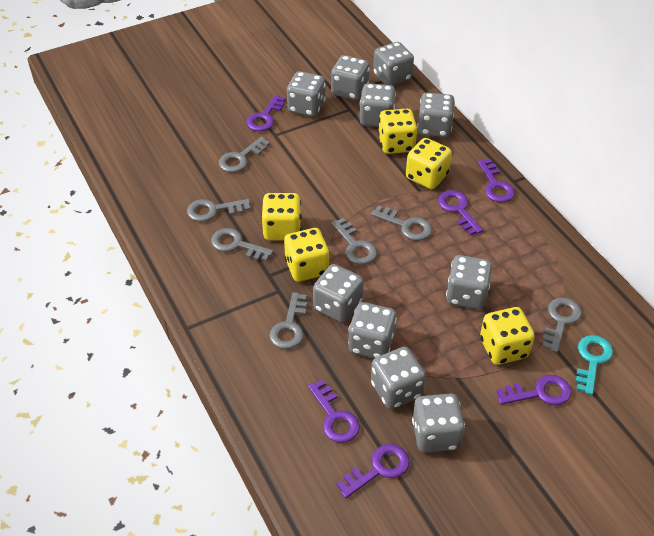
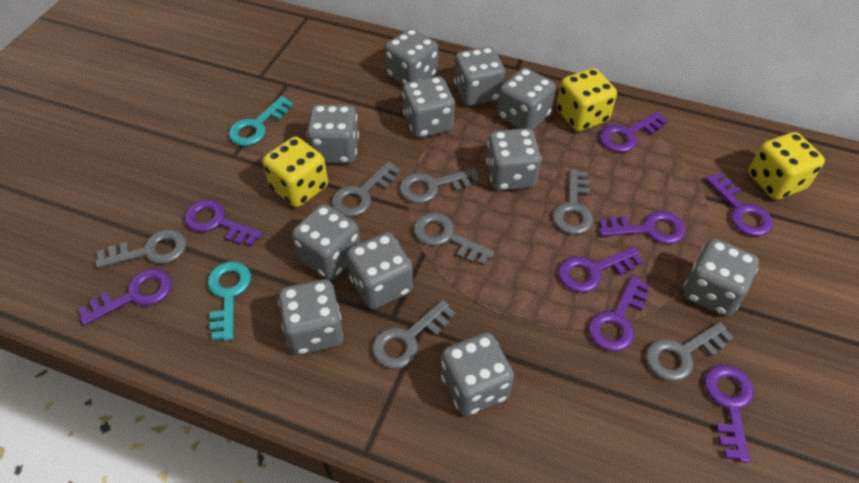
grey dice: [287,71,326,117] [313,264,364,323] [331,55,369,100] [348,302,397,358] [360,83,396,127] [371,347,426,409] [373,42,414,86] [412,393,465,453] [417,92,455,137] [446,255,492,309] = 10 -> [278,279,344,355] [292,204,361,280] [306,104,359,164] [346,232,413,309] [385,28,439,86] [402,76,455,138] [441,332,514,416] [454,47,505,106] [486,128,541,191] [497,68,556,130] [683,239,759,317] = 11
purple key: [246,95,286,132] [308,380,360,443] [336,444,410,498] [438,190,483,235] [478,159,515,203] [496,375,571,405] = 6 -> [78,269,172,326] [184,200,263,246] [558,247,644,293] [588,276,650,351] [599,111,668,153] [599,211,686,244] [704,365,754,463] [705,173,773,236] = 8
turquoise key: [576,335,613,395] = 1 -> [207,261,251,341] [229,96,293,146] = 2
yellow dice: [261,193,301,240] [284,228,330,282] [378,109,417,154] [406,138,452,189] [480,307,535,365] = 5 -> [263,137,328,207] [556,68,617,132] [748,132,825,200] = 3

